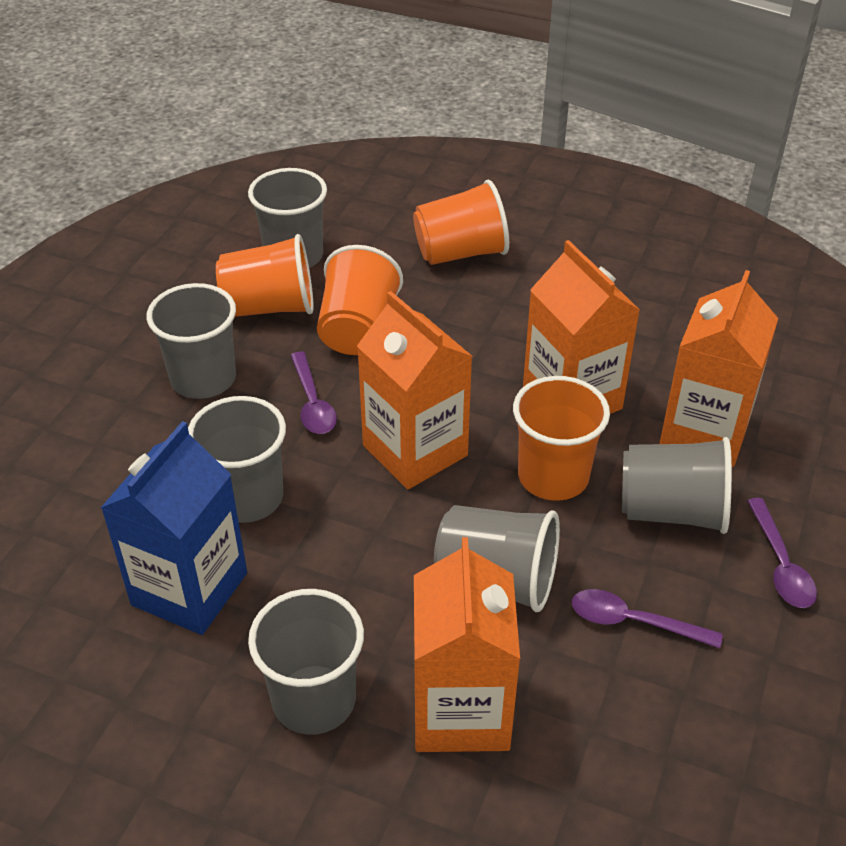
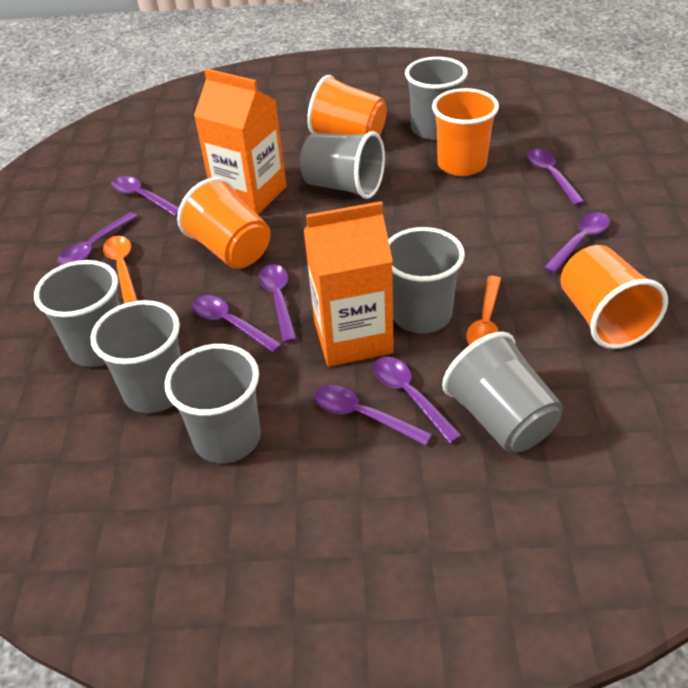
blue carton: [101,421,247,635] = 1 -> none = 0
grey cup: [147,283,236,399] [188,396,286,523] [248,168,327,268] [248,589,364,735] [434,505,560,612] [622,437,732,534] = 6 -> [34,260,120,367] [91,300,181,413] [165,344,261,463] [300,131,385,199] [388,227,465,333] [405,57,468,140] [442,332,563,453] = 7
orange carton: [357,291,473,489] [414,537,520,752] [523,240,640,414] [659,270,778,467] = 4 -> [194,68,286,215] [304,201,394,367] = 2
orange spoon: none = 0 -> [103,236,138,304] [466,276,501,345] = 2
purple spoon: [290,351,337,434] [572,589,723,648] [747,498,817,608] = 3 -> [57,212,138,265] [111,176,179,216] [192,295,282,353] [259,264,297,343] [314,385,432,446] [373,357,462,444] [527,149,585,205] [543,212,610,274] = 8

